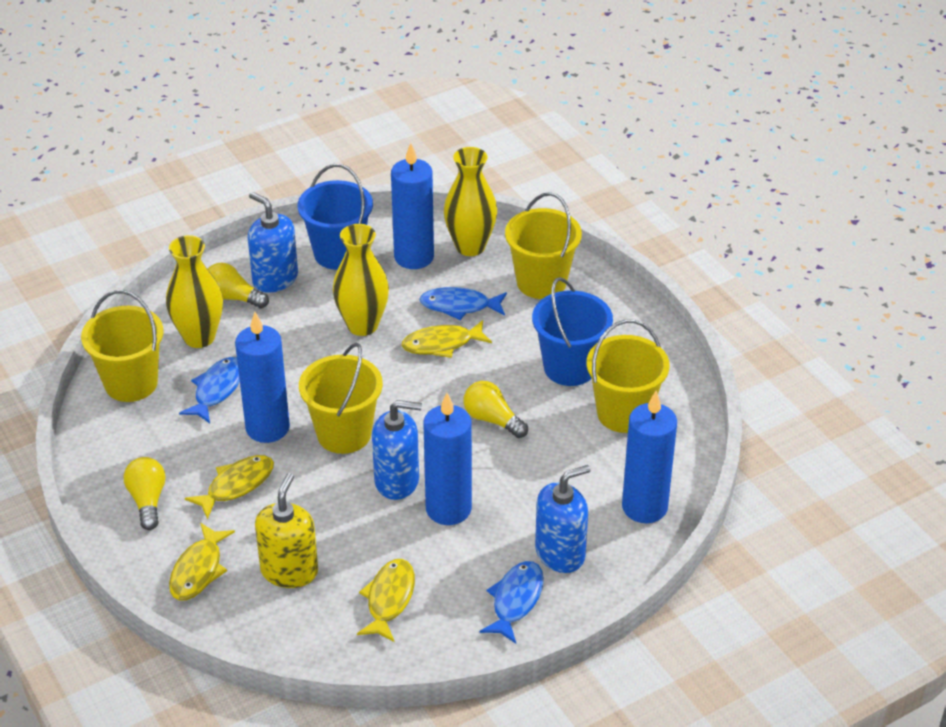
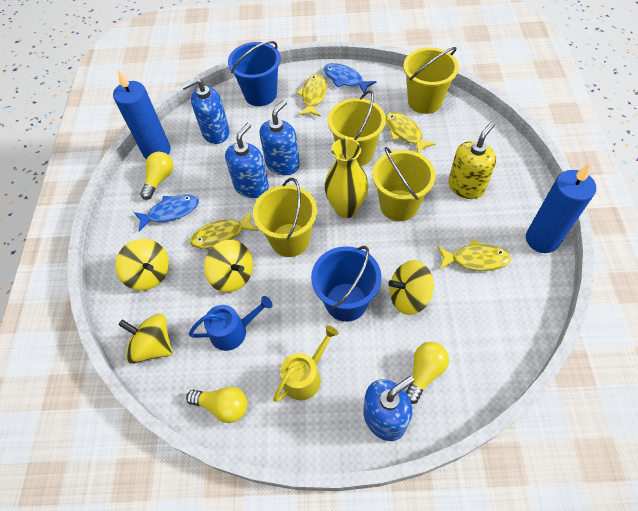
blue candle: [235,312,290,443] [391,143,434,269] [423,393,472,525] [622,391,677,523] = 4 -> [113,70,171,159] [526,163,596,253] = 2
blue fish: [179,357,240,423] [419,287,507,320] [479,561,544,644] = 3 -> [133,195,199,232] [323,63,377,93] = 2
blue soap dispenser: [247,192,298,293] [372,400,422,500] [535,465,591,573] = 3 -> [181,78,230,144] [225,123,269,198] [260,100,300,175] [363,376,414,441] = 4
blue watering can: none = 0 -> [189,296,272,351] = 1
yellow spinning top: none = 0 -> [115,239,169,290] [118,314,173,364] [204,240,253,292] [388,260,434,315] = 4
yellow vase: [166,235,223,348] [333,224,389,336] [444,147,497,256] = 3 -> [325,138,368,218] = 1
yellow watering can: none = 0 -> [273,326,339,402] = 1

